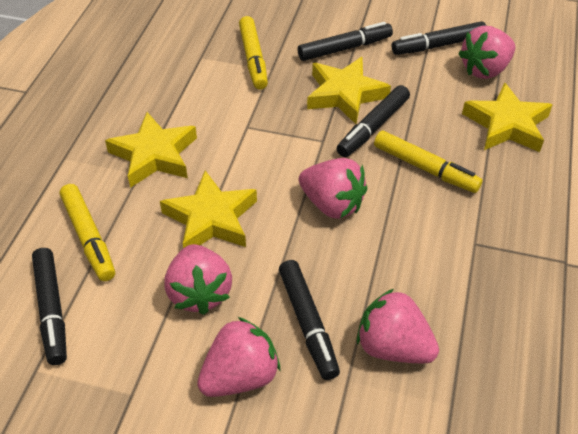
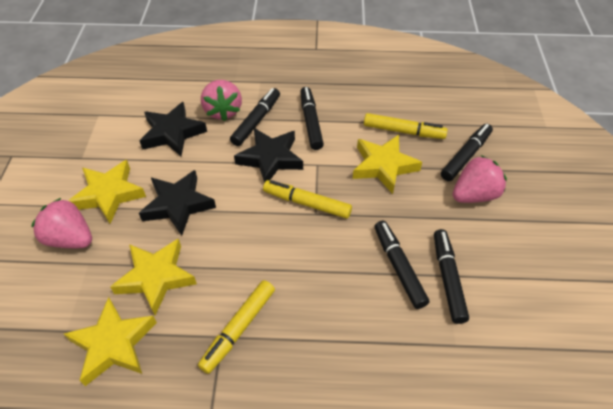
black star: none = 0 -> [139,170,216,236] [140,102,207,156] [234,128,303,183] = 3
pink strawberry: [164,244,232,315] [197,317,280,397] [299,158,368,219] [357,289,439,363] [458,26,515,79] = 5 -> [31,198,92,248] [201,80,242,121] [453,155,507,203] = 3

